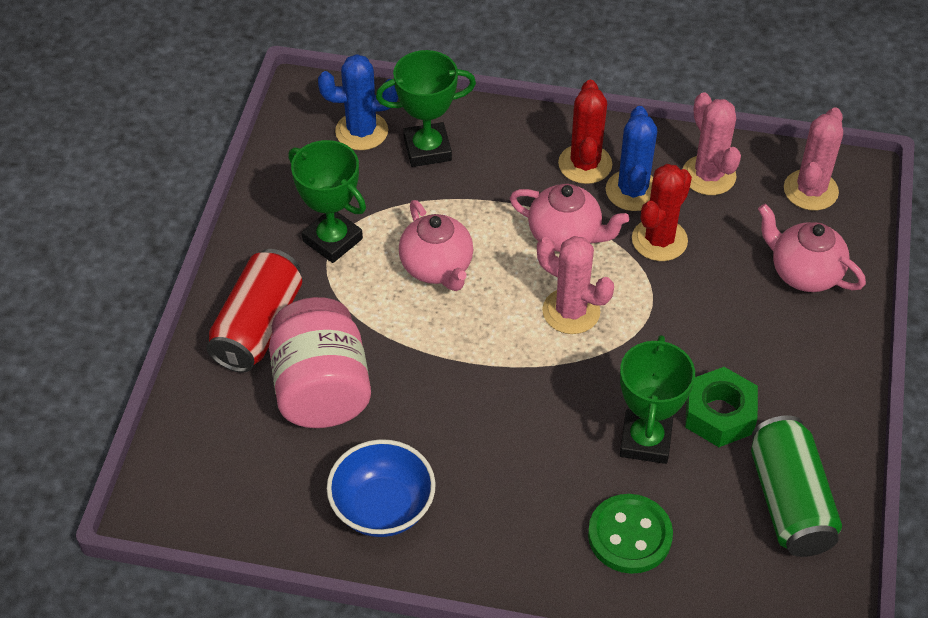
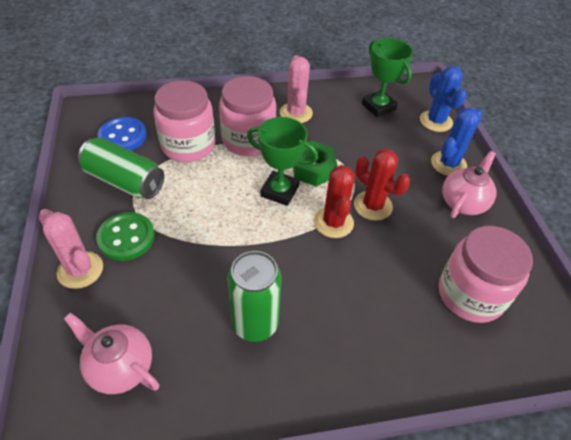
blue bowl: [327,439,436,537] = 1 -> none = 0
blue button: none = 0 -> [98,117,147,151] = 1
green can: [751,416,842,557] = 1 -> [78,137,164,199] [227,251,282,342] = 2
green trophy: [288,140,366,263] [376,50,476,167] [620,335,695,464] = 3 -> [247,117,318,206] [362,38,413,118] = 2
pink cactus: [537,236,614,334] [683,92,741,195] [784,107,843,210] = 3 -> [39,209,103,289] [280,55,313,123] = 2
pink jar: [269,297,371,428] = 1 -> [153,81,215,162] [219,76,276,156] [439,226,533,323] = 3
pink teapot: [399,200,473,291] [510,184,629,252] [758,204,866,292] = 3 -> [64,313,159,394] [442,151,496,218] = 2
red can: [207,249,302,372] = 1 -> none = 0

